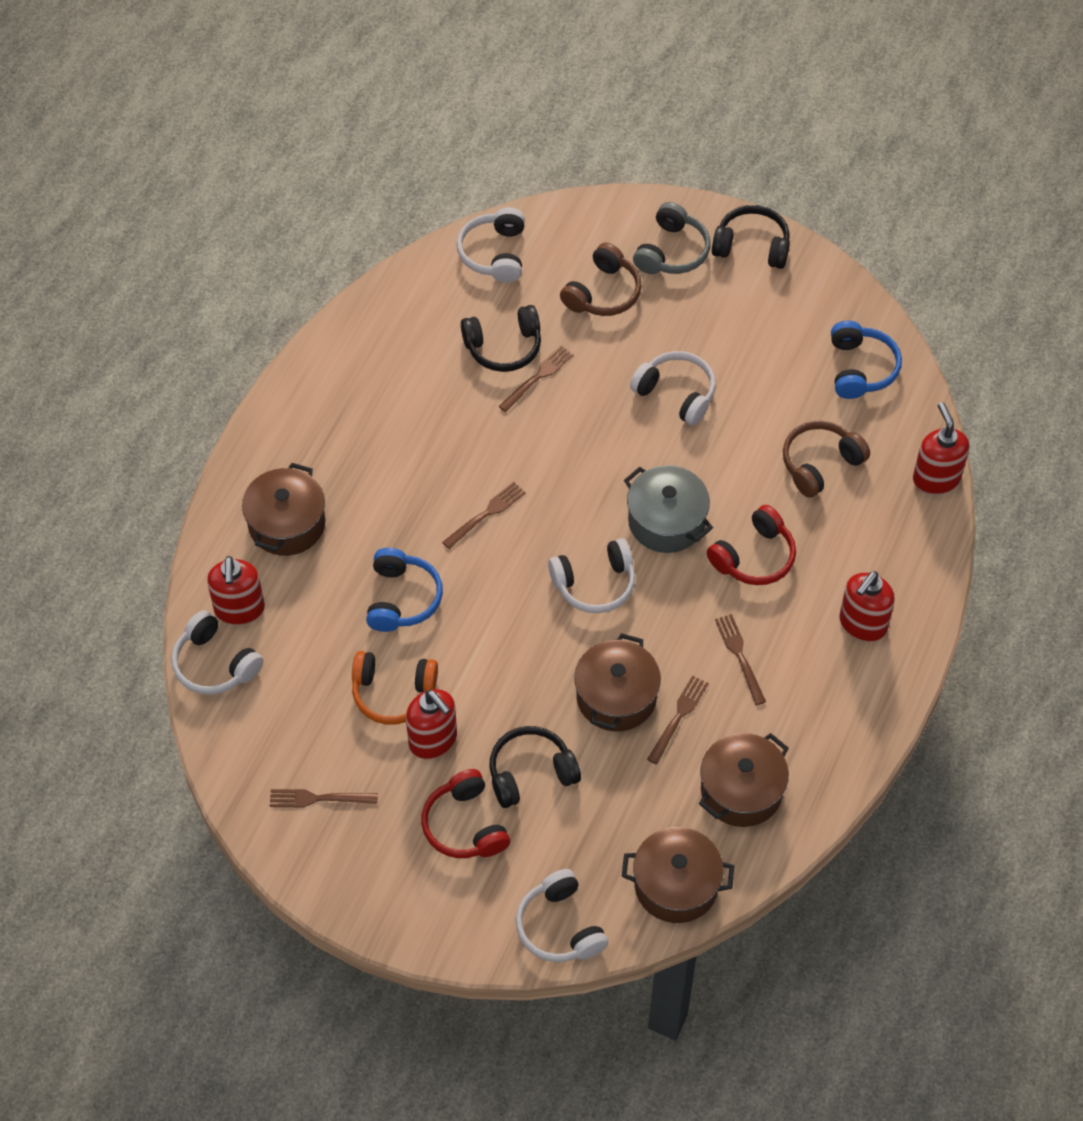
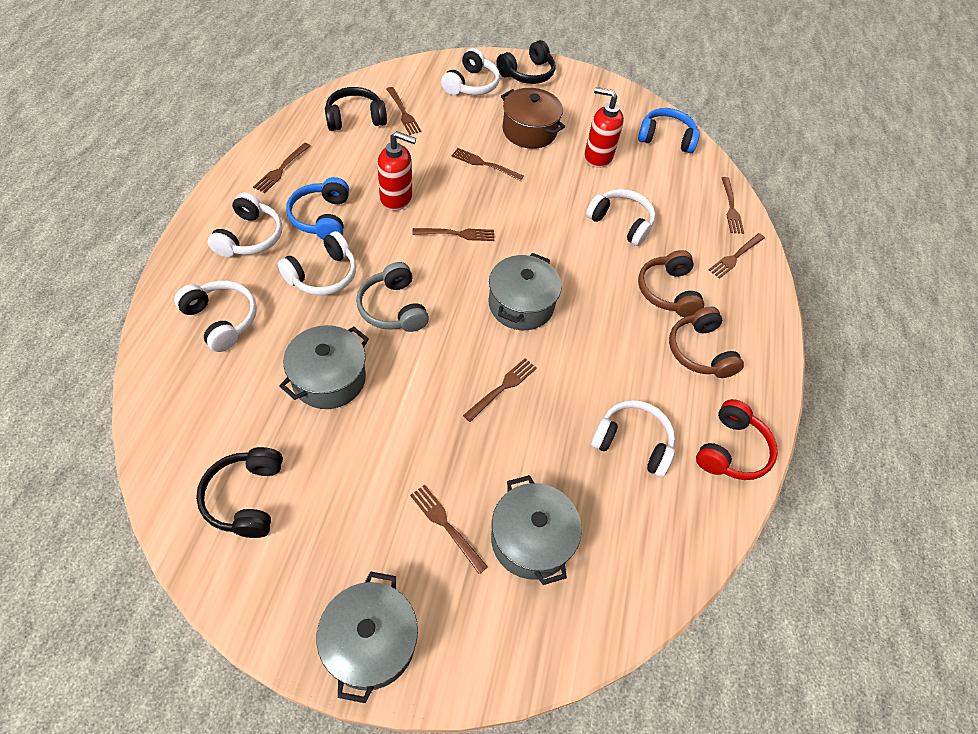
brown fork: [270,789,378,808] [442,482,526,549] [498,345,574,412] [647,675,709,764] [715,614,766,705] = 5 -> [253,143,311,193] [387,87,422,135] [410,485,488,574] [412,228,494,241] [452,148,523,181] [463,358,537,422] [709,233,765,279] [722,177,744,234] = 8
brown pot: [242,463,325,556] [575,633,661,731] [622,827,734,923] [699,733,789,827] = 4 -> [501,88,565,149] = 1
grey pot: [624,465,713,553] = 1 -> [279,325,369,409] [317,571,418,703] [488,253,562,330] [491,475,582,585] = 4
orange headphones: [352,651,438,725] = 1 -> none = 0
red headphones: [421,769,510,858] [707,505,796,585] = 2 -> [696,399,778,480] = 1
red soap dispenser: [207,556,265,625] [406,689,457,759] [839,571,895,642] [913,402,969,495] = 4 -> [377,131,416,211] [584,87,624,168] = 2
white headphones: [171,610,263,695] [457,207,525,283] [516,869,608,962] [548,538,635,613] [630,351,716,426] = 5 -> [174,281,257,352] [208,193,282,257] [278,231,356,295] [441,48,500,95] [586,189,656,246] [591,400,675,477] = 6

